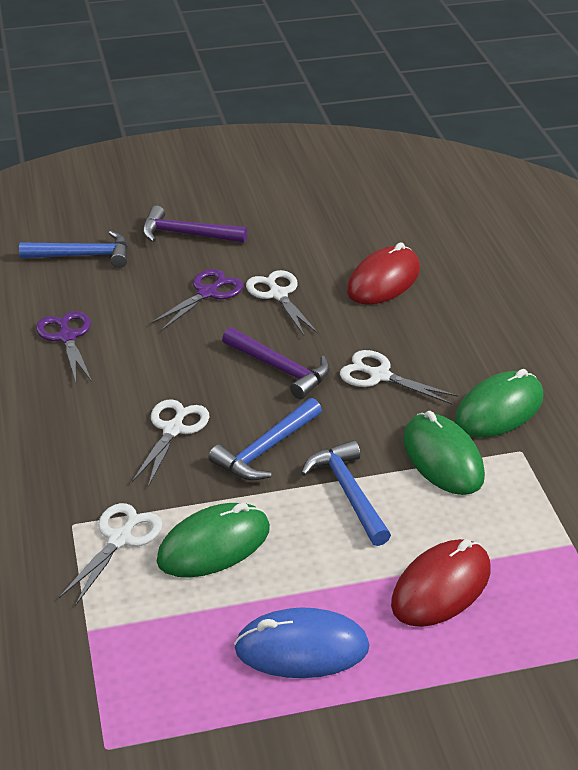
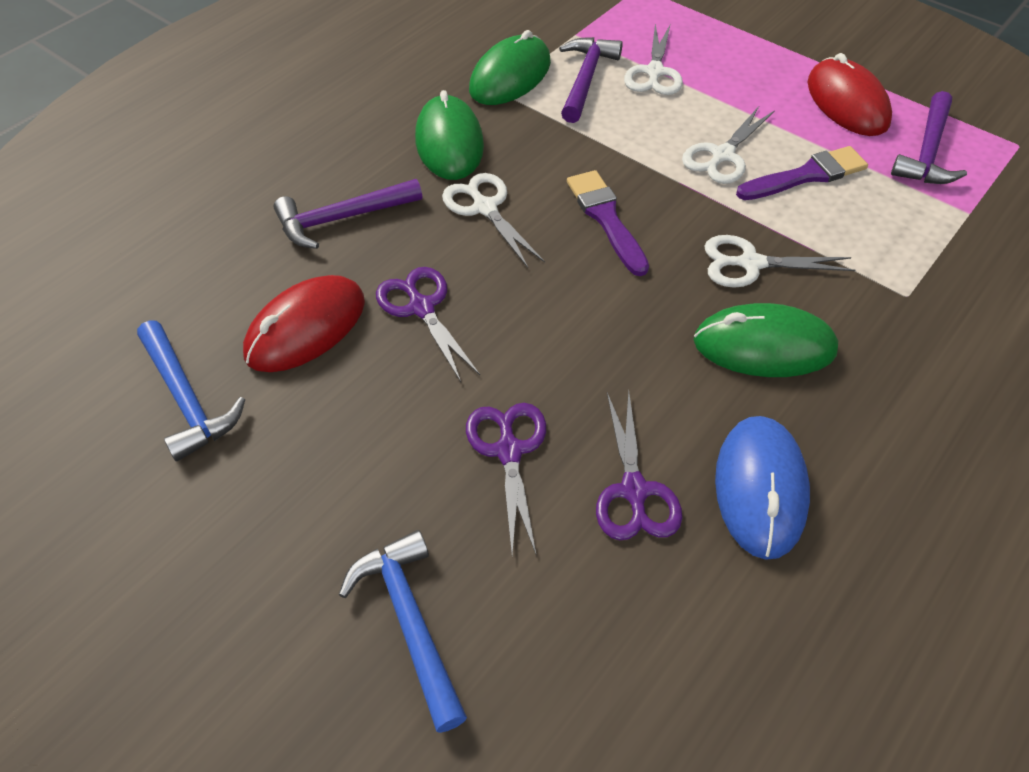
blue hammer: [19,231,128,268] [209,398,322,480] [301,440,391,546] = 3 -> [137,320,245,462] [339,530,467,733] = 2
purple brush: none = 0 -> [567,170,649,276] [736,146,868,200] = 2
purple hammer: [142,206,247,243] [222,327,330,399] = 2 -> [274,179,422,249] [559,37,623,123] [891,91,967,184] = 3
purple scissors: [36,311,92,382] [150,269,243,331] = 2 -> [376,267,480,382] [466,403,546,557] [596,390,682,540] = 3

